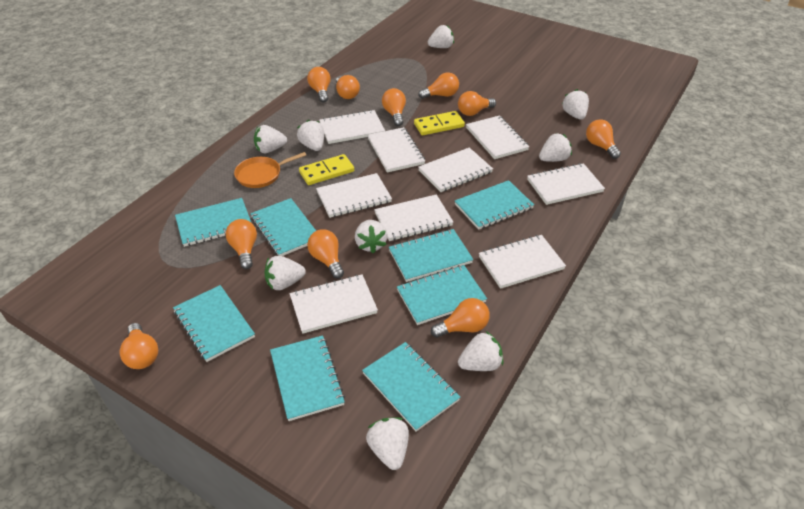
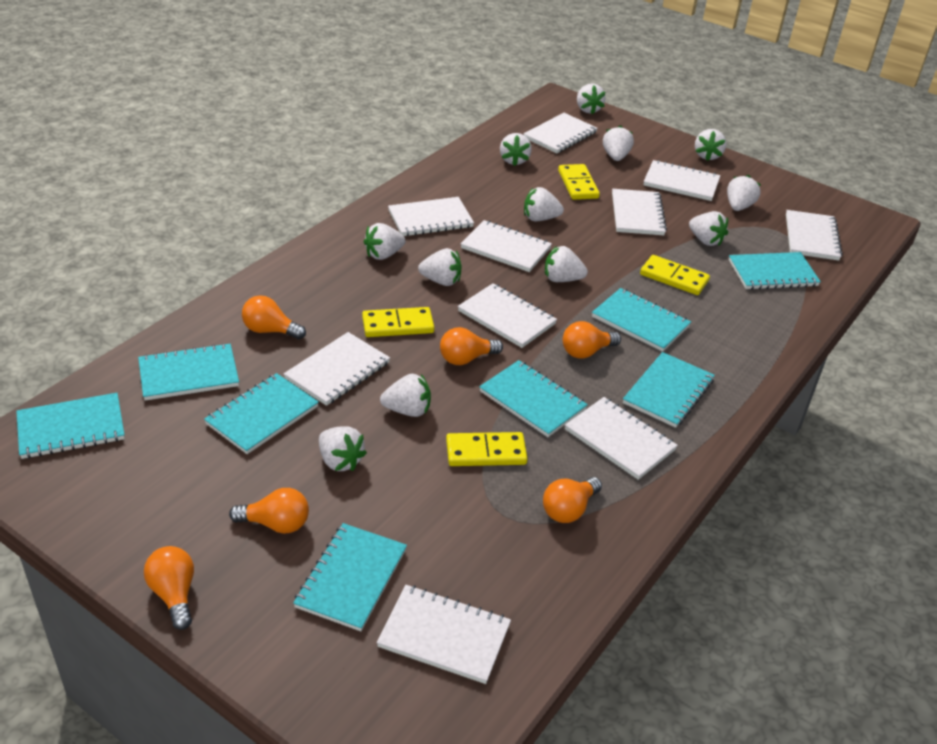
orange light bulb: [120,323,158,369] [226,219,257,269] [307,67,331,102] [307,229,344,278] [336,75,360,99] [382,88,406,126] [418,73,459,99] [431,298,490,338] [458,91,496,116] [586,119,621,159] = 10 -> [144,546,194,630] [229,488,309,534] [242,295,306,339] [440,327,503,365] [543,477,602,523] [563,321,621,359] = 6
orange pan: [234,152,306,188] = 1 -> none = 0
white notebook: [290,274,378,334] [316,173,392,218] [319,110,385,144] [367,127,425,173] [374,194,453,241] [418,147,493,192] [466,116,529,159] [479,235,566,289] [527,163,605,205] = 9 -> [284,332,390,406] [376,585,511,684] [388,197,474,236] [458,283,557,348] [461,220,552,272] [523,113,598,153] [565,397,678,480] [612,189,667,235] [643,160,720,201] [786,210,842,260] = 10
white strawberry: [254,125,287,153] [264,256,306,290] [297,120,324,151] [355,220,388,253] [366,417,409,470] [428,25,454,48] [458,331,503,371] [539,133,572,162] [562,89,589,120] = 9 -> [319,427,367,471] [363,223,406,260] [380,374,431,417] [418,248,462,286] [500,133,532,166] [524,187,564,221] [545,246,588,282] [577,83,605,114] [603,125,634,161] [689,211,728,246] [695,129,726,161] [727,175,761,211] = 12
yellow domino: [299,154,354,185] [414,111,465,135] = 2 -> [362,307,434,337] [446,432,528,466] [558,164,600,200] [640,255,710,295] = 4

